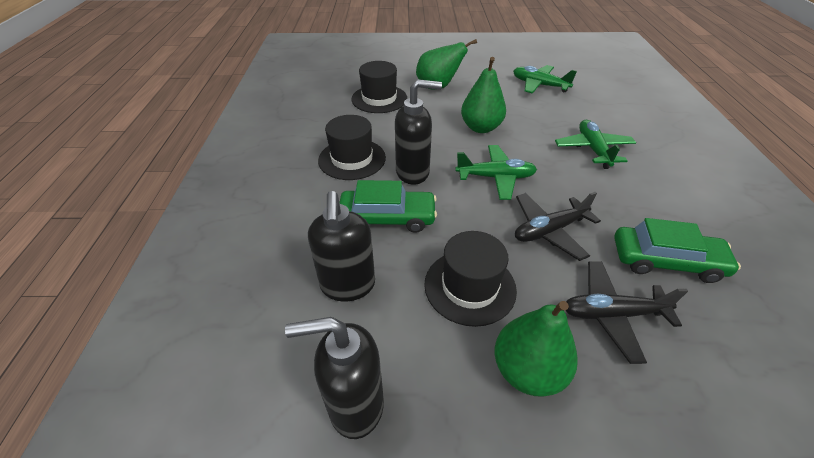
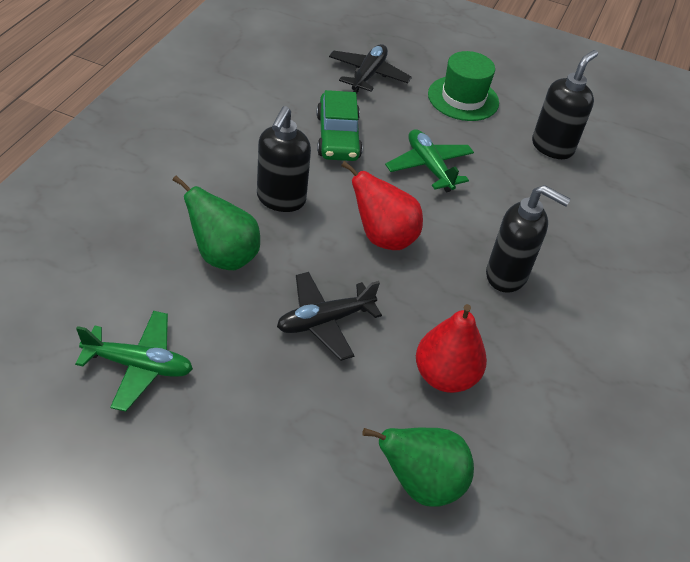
black hat: [318,115,386,180] [351,61,407,113] [424,231,517,327] = 3 -> none = 0
green car: [339,180,437,233] [614,218,741,283] = 2 -> [316,90,363,161] = 1
green hat: none = 0 -> [428,51,499,121] = 1
green pear: [416,39,477,90] [461,57,506,133] [495,301,578,397] = 3 -> [173,176,260,270] [362,428,474,507] = 2
green plane: [455,145,537,200] [513,65,577,94] [555,120,636,169] = 3 -> [75,311,193,412] [385,129,474,192] = 2
red pear: none = 0 -> [341,161,423,250] [416,304,487,393] = 2

